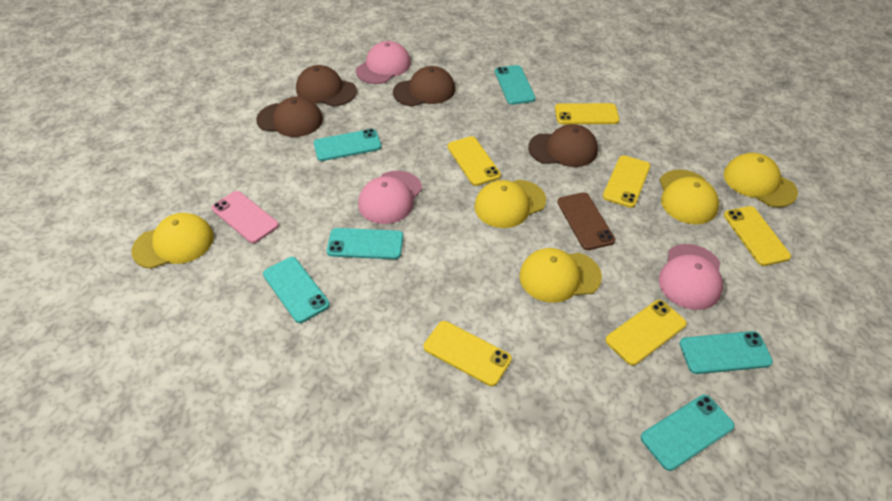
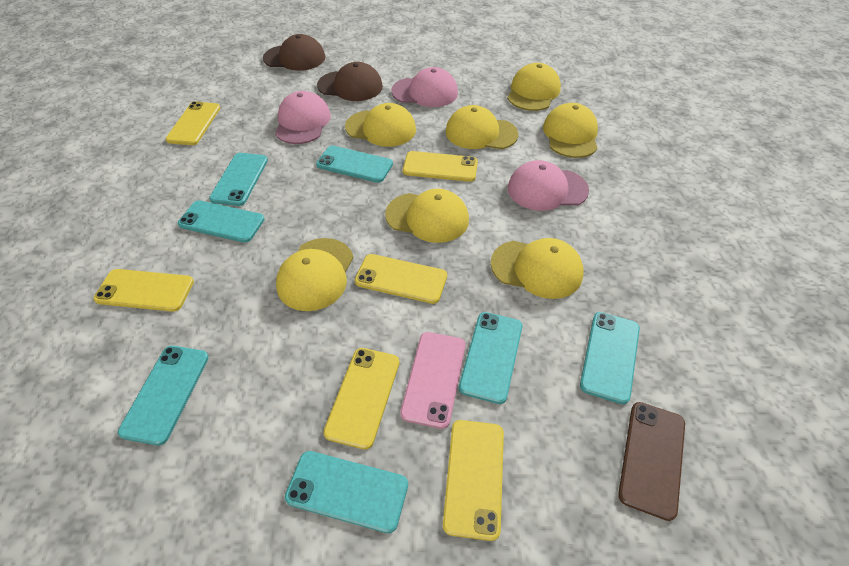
brown cap: [256,97,323,137] [296,65,357,107] [393,66,455,107] [528,124,598,167] = 4 -> [263,34,325,71] [317,62,383,101] = 2
turquoise phone: [263,257,330,323] [314,129,381,161] [327,228,403,259] [495,65,536,105] [641,395,735,471] [679,331,773,374] = 6 -> [118,346,209,446] [178,200,265,243] [209,153,268,206] [285,451,408,533] [316,145,393,183] [459,312,522,404] [580,312,640,404] = 7
yellow cap: [131,213,214,269] [474,180,546,228] [519,248,602,303] [660,169,719,224] [724,153,798,207] = 5 -> [276,238,354,311] [345,103,416,147] [385,189,469,243] [446,105,518,149] [491,238,584,299] [507,63,561,111] [543,103,598,158] = 7

